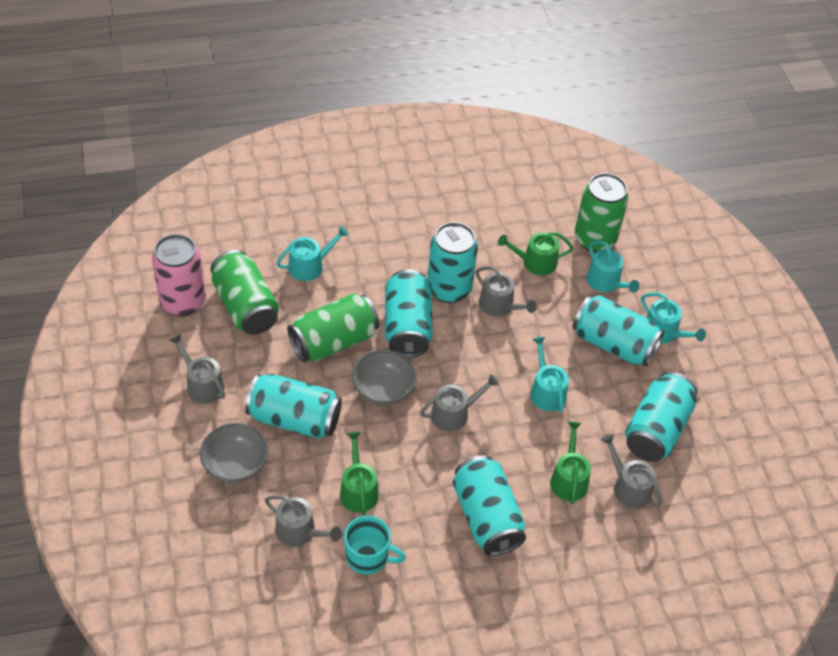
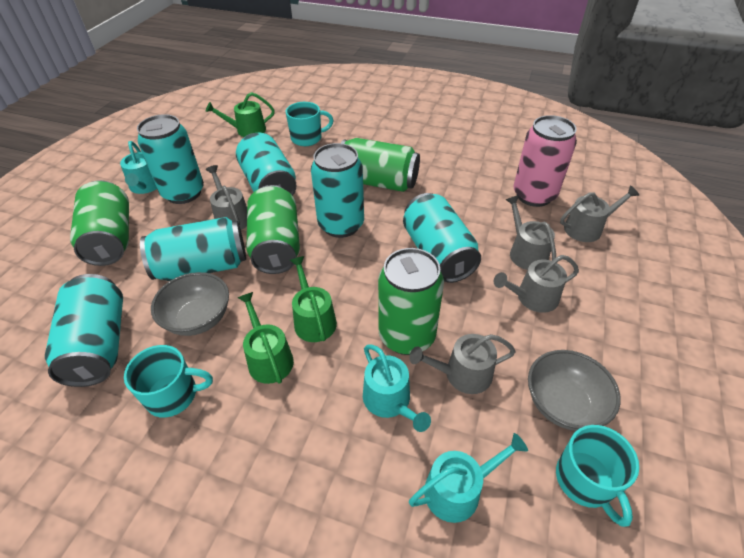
green can: [211,250,279,335] [287,293,379,363] [575,173,628,252] = 3 -> [70,180,129,266] [246,185,300,274] [341,138,420,192] [378,248,444,355] = 4
turquoise mug: [344,516,406,574] = 1 -> [124,345,213,418] [286,102,334,146] [556,425,639,527] = 3
turquoise watering can: [276,226,349,281] [530,337,569,412] [586,241,639,293] [641,293,706,344] = 4 -> [120,141,157,194] [363,345,431,432] [409,433,528,523] = 3

